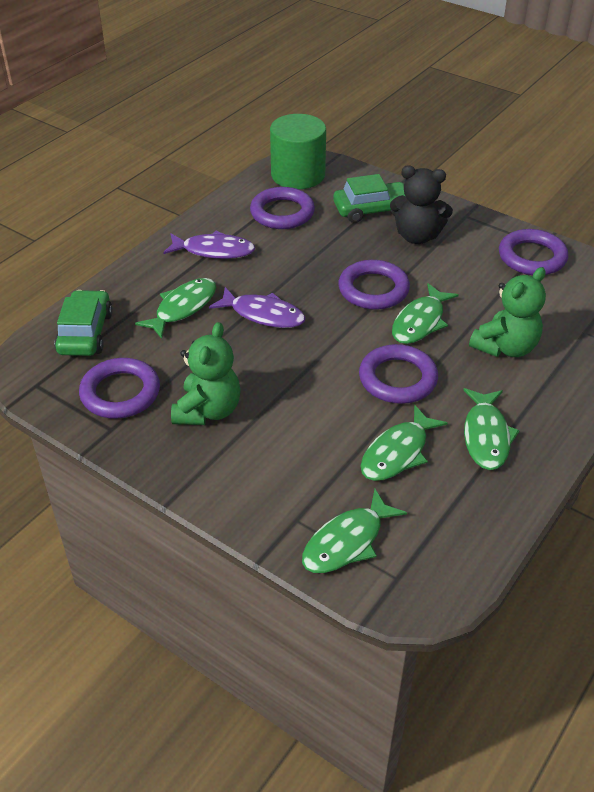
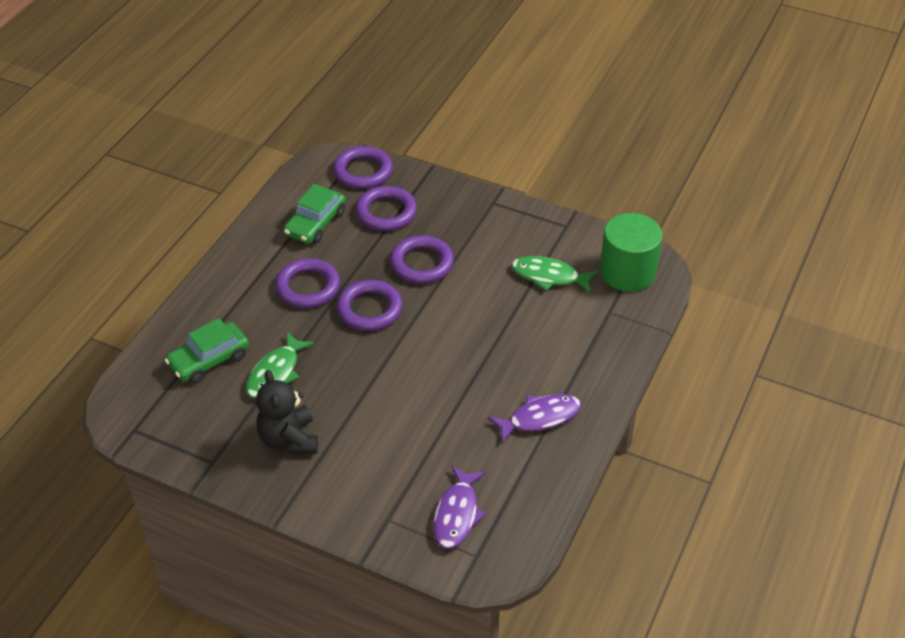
green fish: [135,278,216,339] [302,489,407,573] [361,405,448,481] [392,283,459,344] [464,388,520,470] = 5 -> [246,332,314,398] [511,256,597,293] = 2
green teddy bear: [171,322,241,425] [469,267,546,357] = 2 -> none = 0

